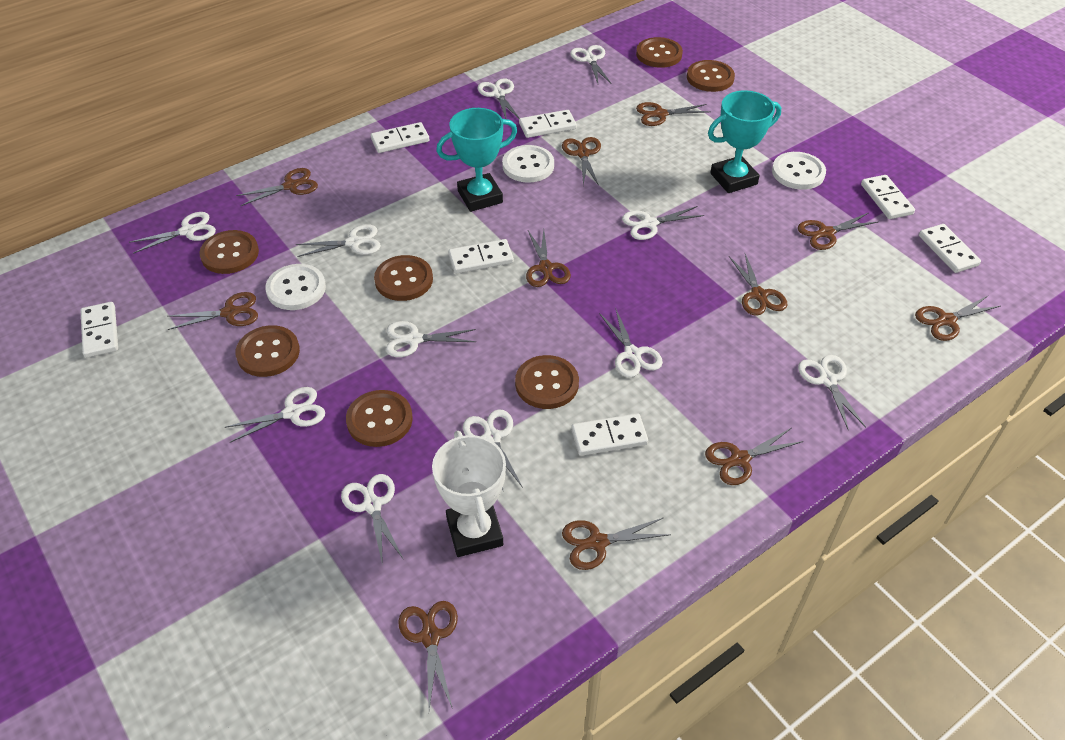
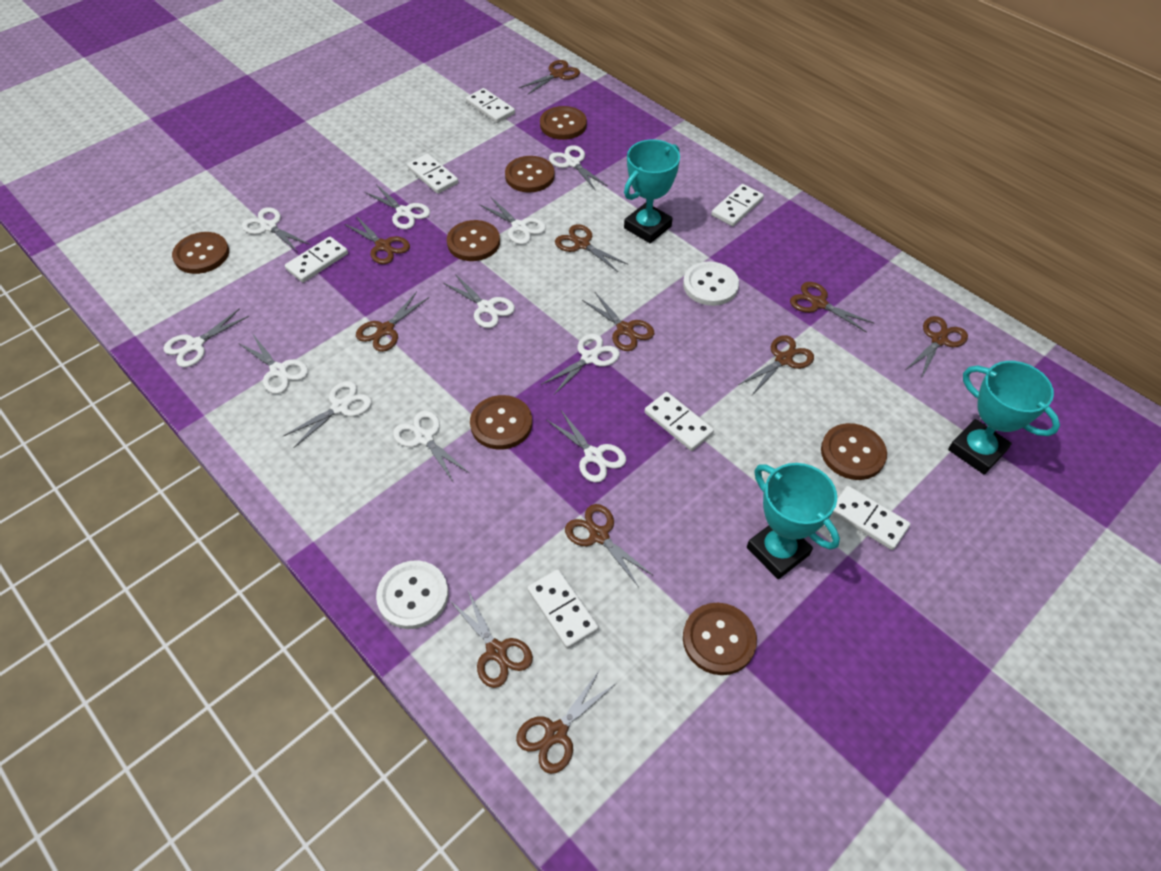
turquoise trophy: [436,108,517,212] [708,90,781,193] = 2 -> [624,139,680,243] [747,463,840,579] [948,361,1060,475] = 3
white button: [265,264,326,310] [502,145,554,183] [772,152,826,190] = 3 -> [376,560,449,629] [683,261,739,306] = 2
white trophy: [432,431,506,557] = 1 -> none = 0

